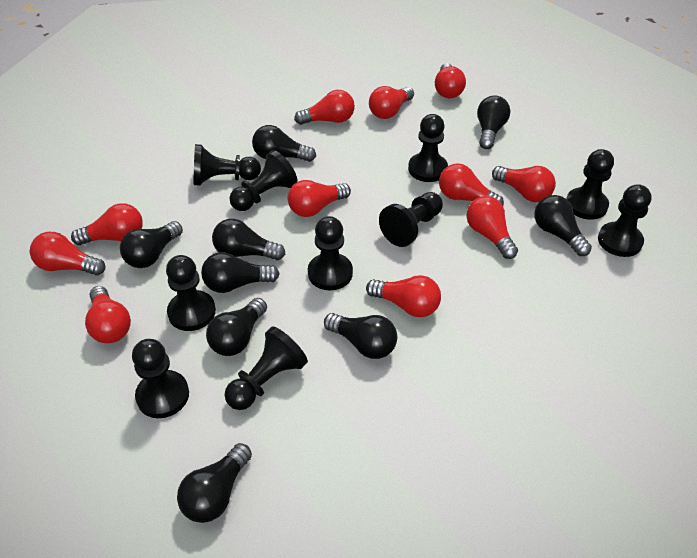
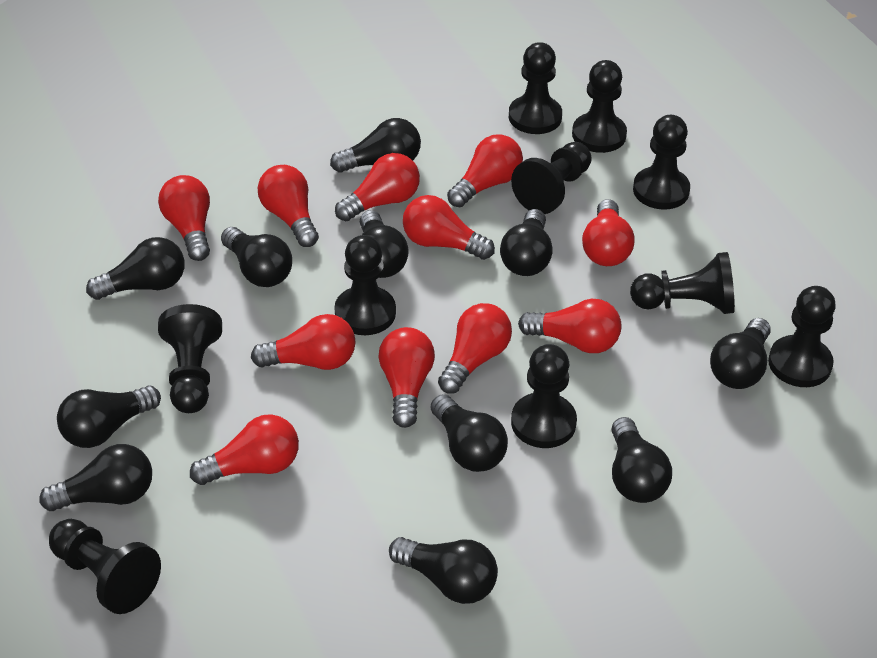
black light bulb: [120,221,183,268] [177,443,252,523] [201,252,280,293] [206,298,267,356] [212,219,285,260] [252,125,316,162] [324,313,397,359] [477,95,510,149] [534,195,592,256] = 9 -> [39,444,152,511] [57,385,161,448] [86,237,185,300] [221,227,292,287] [330,118,421,173] [360,210,409,278] [389,537,498,604] [431,394,508,472] [500,209,553,276] [611,417,672,503] [710,318,771,389] = 11

